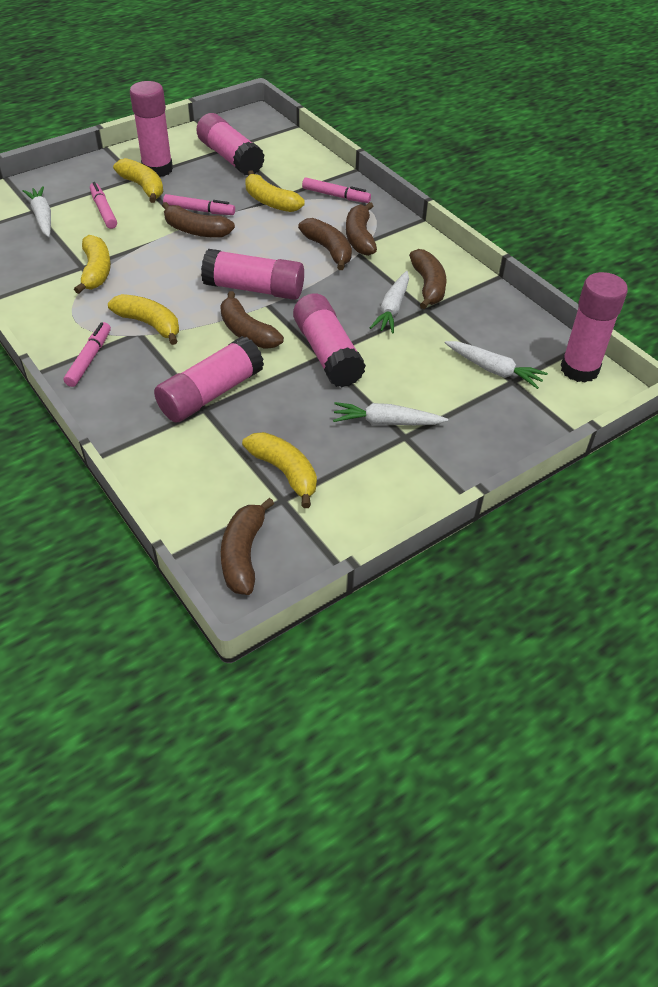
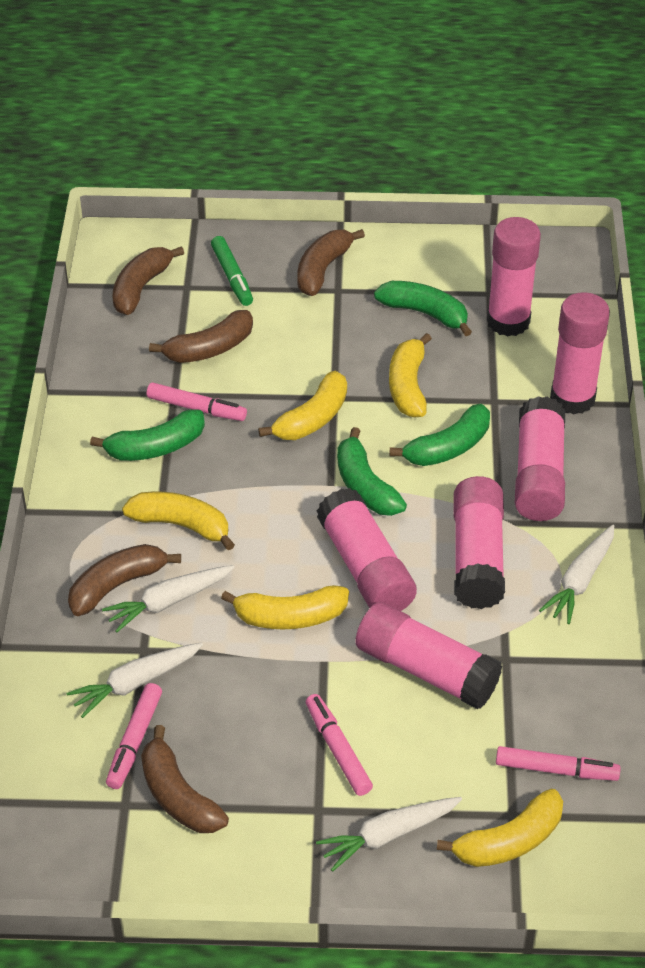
brown banana: [162,202,235,238] [220,291,284,349] [221,498,274,595] [298,218,352,270] [346,202,377,256] [409,249,447,309] = 6 -> [68,544,181,616] [112,246,184,315] [141,725,229,833] [149,310,253,363] [298,229,365,296] = 5
green banana: none = 0 -> [90,409,205,461] [337,427,407,516] [374,281,472,336] [390,404,490,466] = 4
green marker: none = 0 -> [211,236,253,306] = 1

